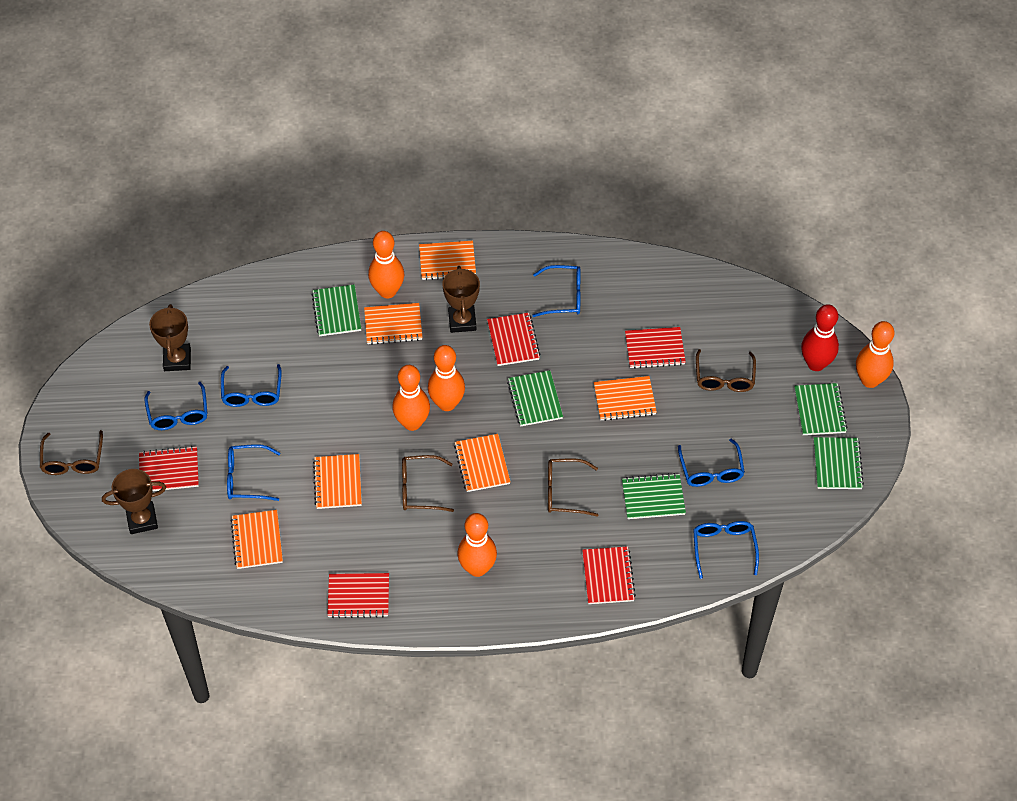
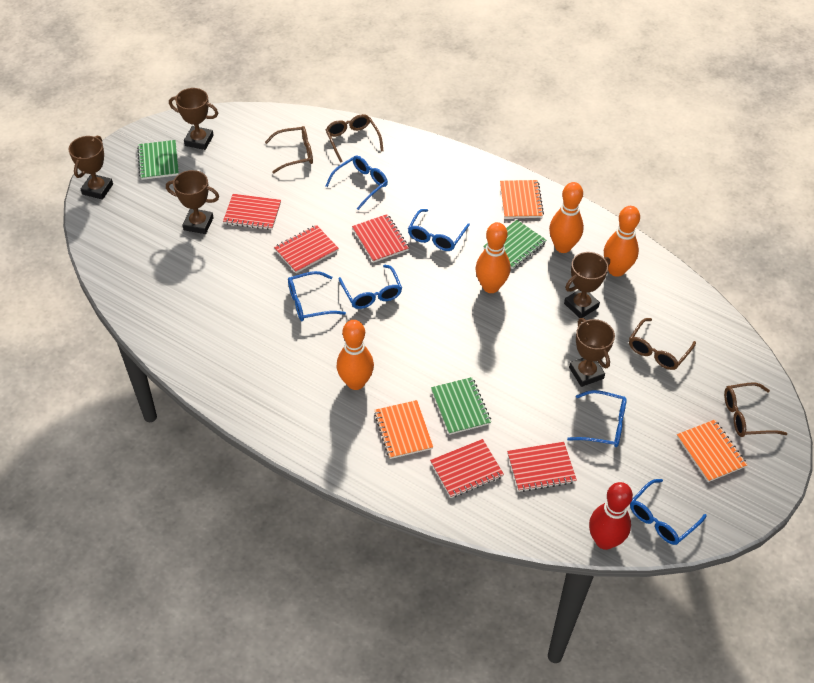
brown trophy: [102,469,166,534] [149,304,191,371] [442,266,480,333] = 3 -> [69,135,113,200] [166,170,219,234] [169,88,218,150] [564,252,610,318] [569,318,615,387] = 5
green notebook: [312,284,361,336] [507,370,563,426] [622,473,686,519] [794,383,848,435] [813,437,864,489] = 5 -> [137,140,179,180] [431,377,491,435] [483,220,546,269] = 3
orange bowling pin: [368,231,404,299] [392,365,430,431] [428,345,465,411] [457,513,497,577] [856,321,894,388] = 5 -> [337,320,374,390] [476,222,510,293] [549,182,584,253] [604,206,640,277] = 4
orange notebook: [230,510,283,569] [313,454,362,509] [364,303,423,345] [419,241,476,280] [454,434,511,492] [594,376,657,421] = 6 -> [374,400,433,459] [500,180,544,219] [677,419,747,482] = 3

